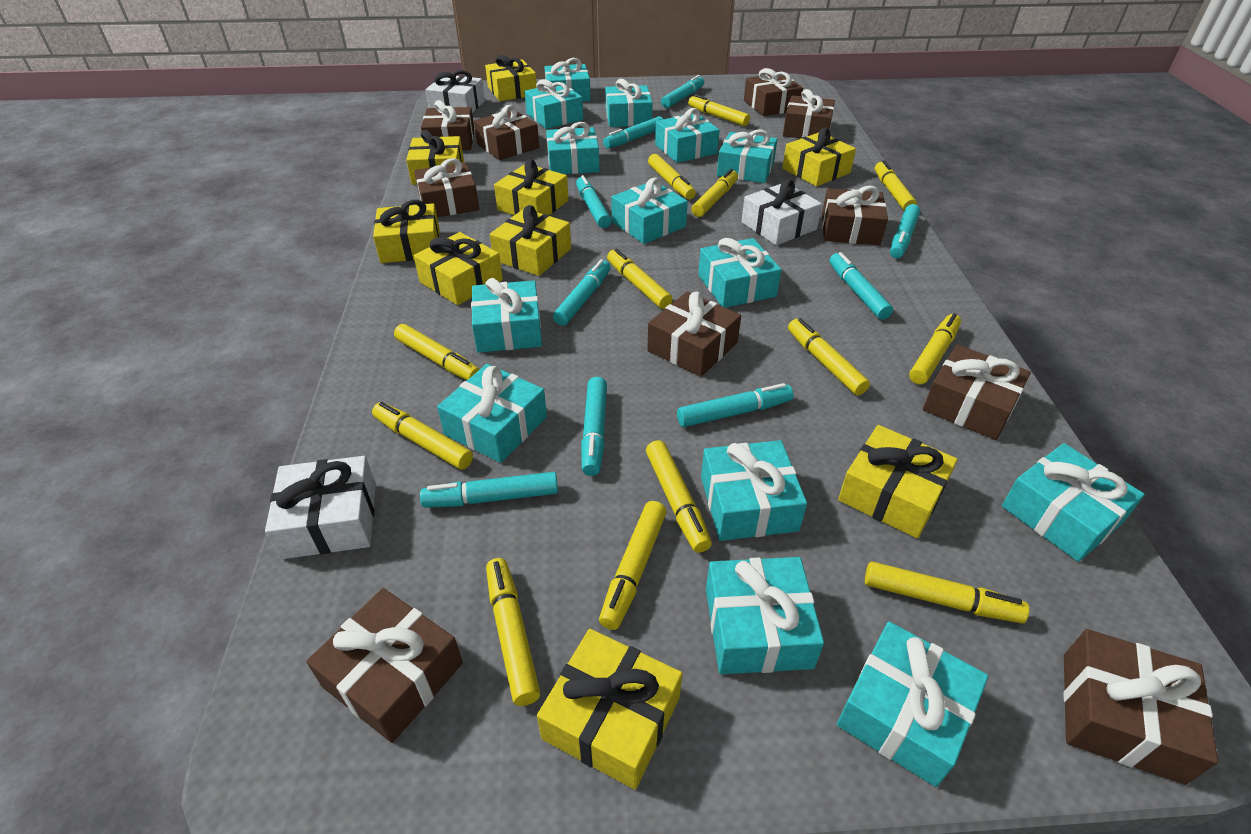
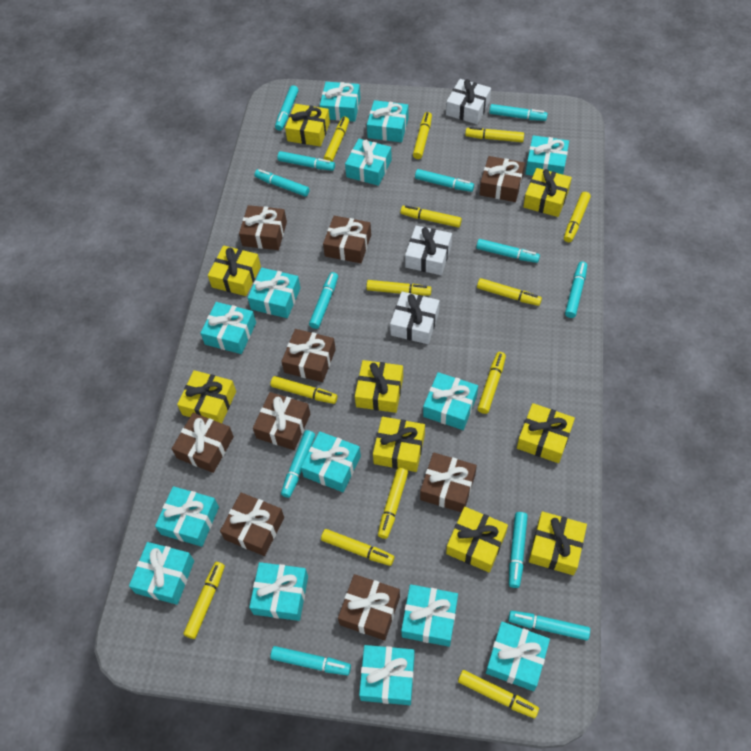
brown gift: [306,588,463,743] [414,158,479,217] [421,100,475,150] [474,105,539,160] [647,292,741,377] [744,68,803,116] [783,89,835,138] [822,186,888,245] [923,345,1031,440] [1064,629,1218,785] = 10 -> [172,413,234,473] [220,493,284,556] [239,205,287,250] [253,392,310,450] [281,329,336,382] [323,216,371,263] [338,574,400,640] [420,453,477,513] [479,156,525,202] = 9
turquoise marker: [420,472,558,508] [553,259,611,326] [576,175,611,228] [581,377,607,476] [603,116,663,149] [661,75,704,108] [677,383,794,427] [829,252,893,319] [890,204,920,258] = 9 -> [254,169,310,197] [270,646,351,675] [275,85,298,131] [277,151,335,171] [281,430,315,498] [309,272,338,329] [415,169,474,192] [476,239,540,263] [489,104,548,121] [508,611,590,641] [509,512,528,588] [565,261,587,318] = 12

